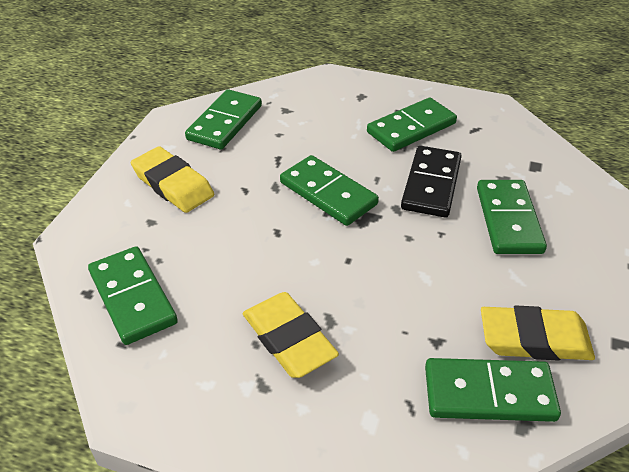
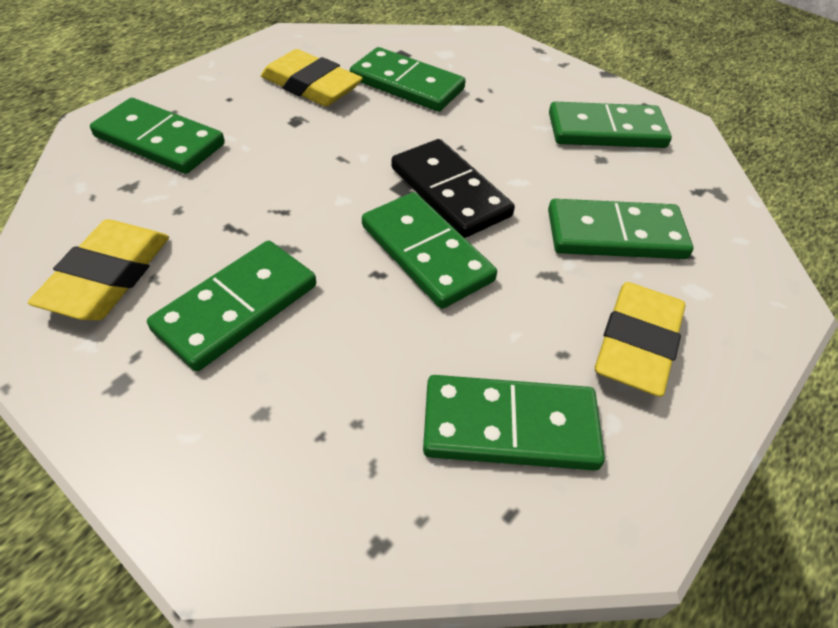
green domino: [88,246,178,345] [185,89,262,149] [280,155,379,226] [367,98,457,152] [425,358,561,422] [477,180,547,254] = 6 -> [90,98,225,174] [147,241,316,371] [350,47,466,112] [362,192,497,309] [423,375,605,470] [548,199,693,259] [549,102,672,148] = 7

